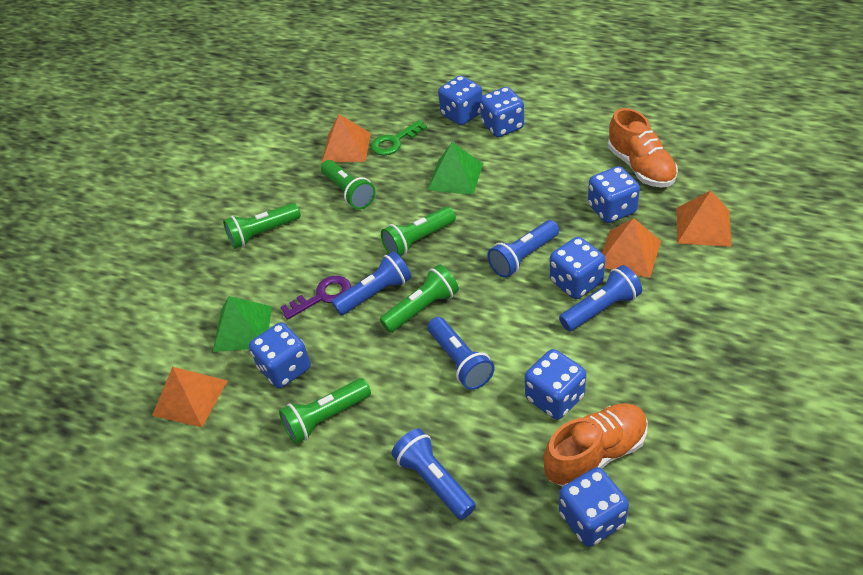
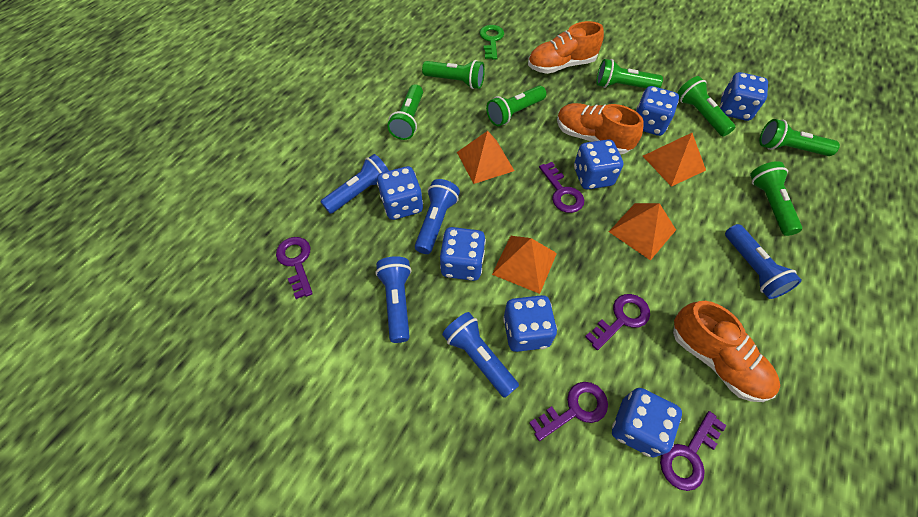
green flashlight: [223,203,301,249] [279,378,371,444] [321,160,376,209] [380,264,459,333] [381,207,456,256] = 5 -> [387,84,423,140] [422,60,485,89] [486,85,546,126] [596,59,663,88] [677,76,735,137] [750,161,802,236] [759,119,840,156] = 7
green pyramid: [213,296,272,352] [428,142,483,195] = 2 -> none = 0
orange shoe: [544,403,648,487] [608,108,678,187] = 2 -> [528,21,604,74] [557,103,643,154] [673,301,780,402] = 3
purple key: [281,276,351,320] = 1 -> [276,237,313,299] [529,382,608,441] [539,162,584,213] [585,294,650,350] [660,411,727,491] = 5

